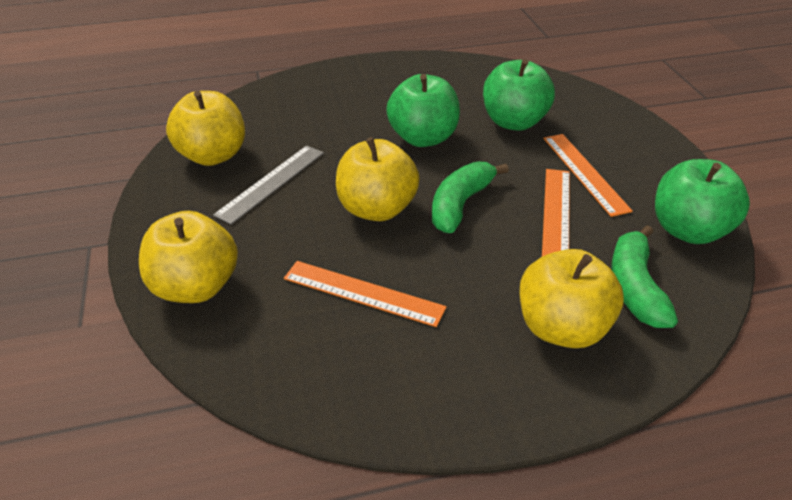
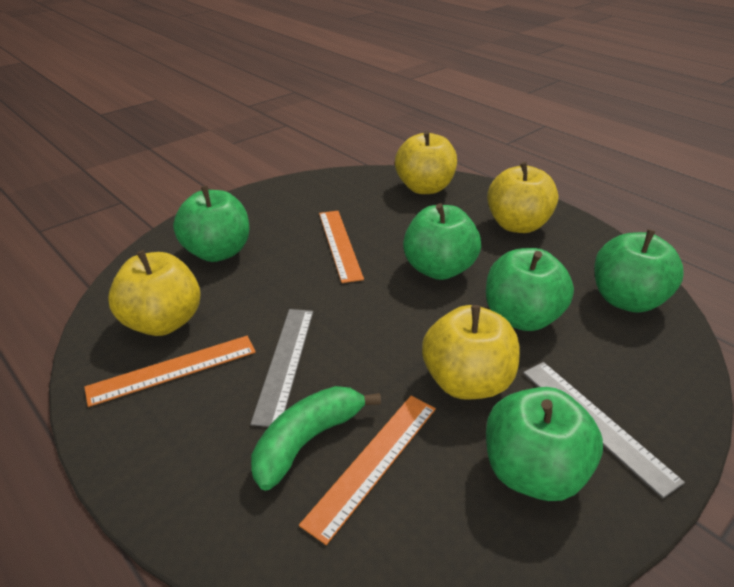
green apple: [386,74,460,147] [483,59,555,131] [655,159,750,244] = 3 -> [173,186,249,262] [403,203,481,280] [486,248,574,331] [486,387,603,501] [594,229,684,313] = 5
green banana: [432,161,509,233] [611,225,678,328] = 2 -> [251,386,381,490] = 1
grey ruler: [213,145,324,225] = 1 -> [251,309,313,427] [523,362,685,498] = 2

